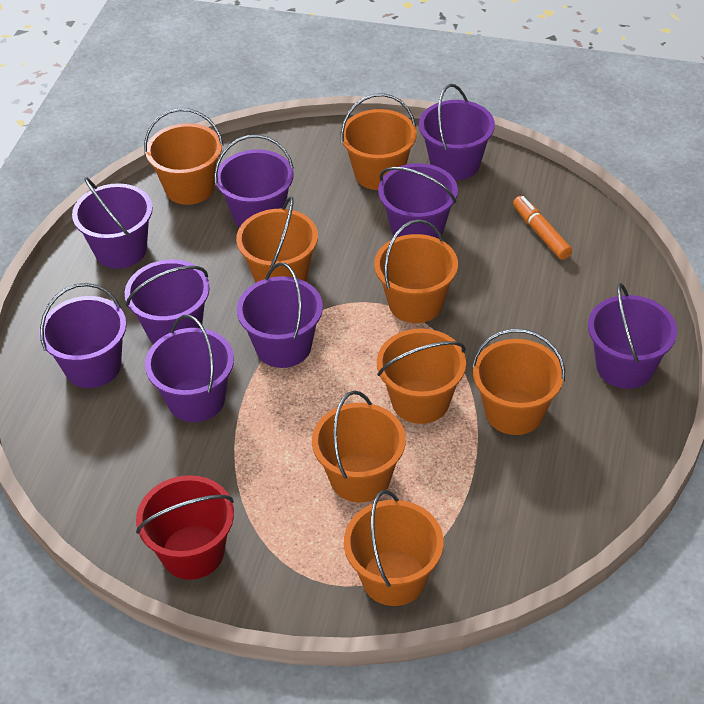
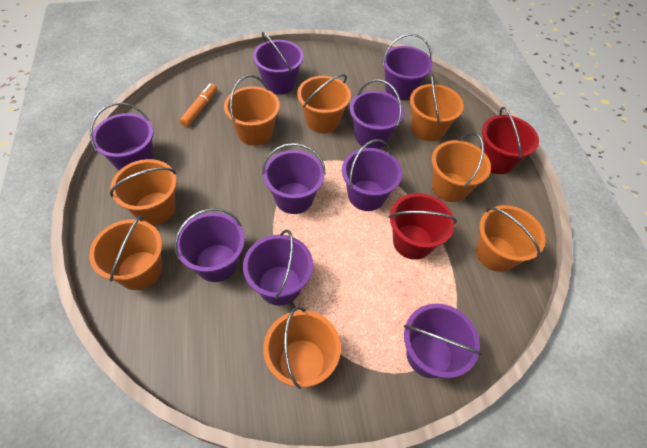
red bucket: [136,475,234,580] = 1 -> [389,193,457,260] [480,107,539,174] = 2

